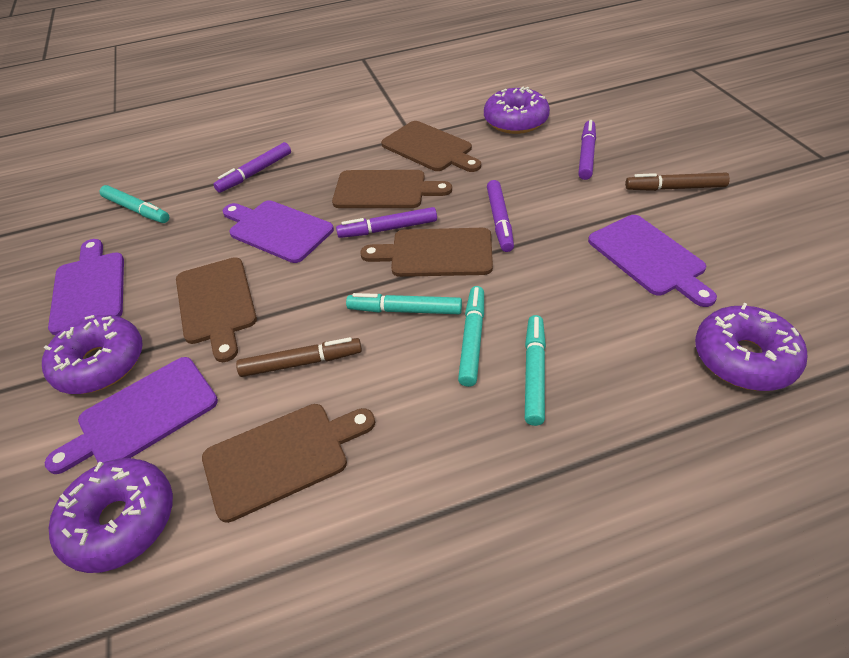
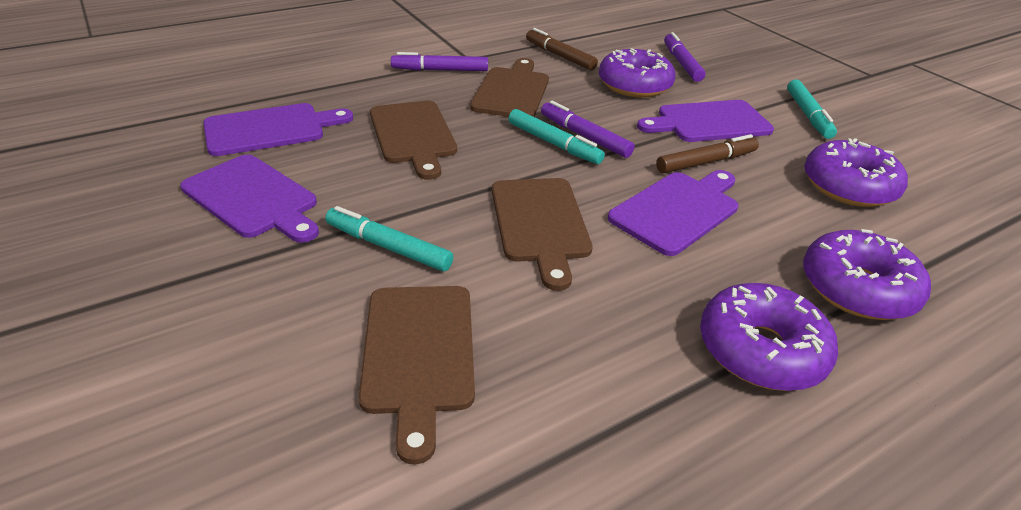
brown cutting board: [176,257,257,362] [202,404,375,523] [332,170,452,208] [360,228,493,277] [381,121,481,172] = 5 -> [359,286,475,464] [370,101,457,180] [470,58,549,117] [492,178,593,291] = 4
purple marker: [213,142,291,193] [336,207,437,238] [487,180,514,252] [578,120,596,180] = 4 -> [391,52,488,71] [541,101,635,158] [664,32,706,82] = 3
turquoise marker: [100,185,169,223] [346,293,462,314] [458,286,484,387] [525,315,546,426] = 4 -> [325,206,453,271] [508,109,605,164] [787,79,837,139] = 3

